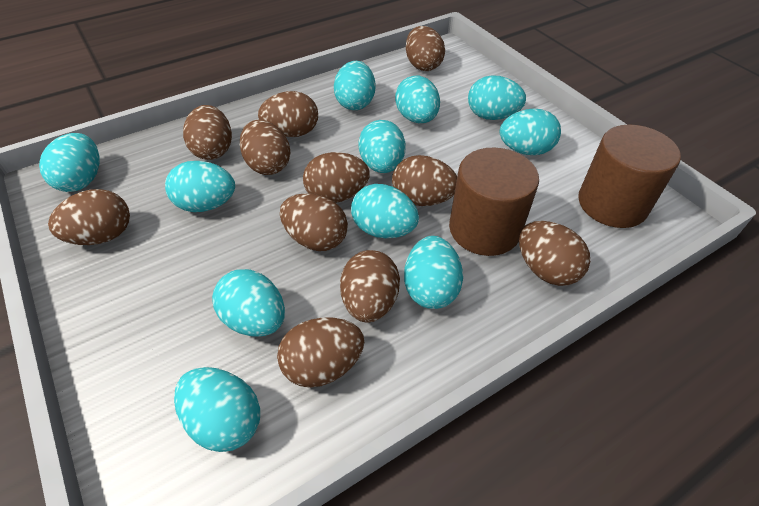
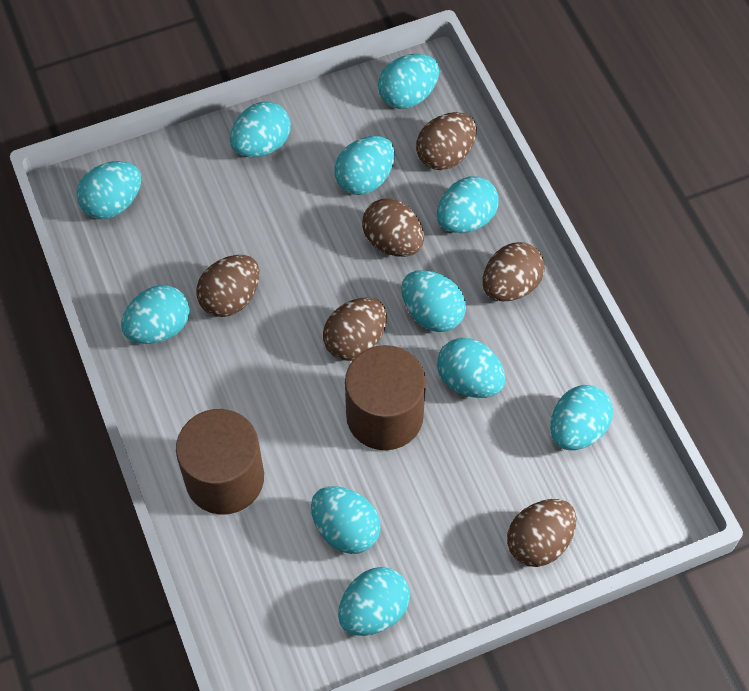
brown egg: [48,189,130,245] [183,105,232,160] [240,120,291,175] [258,91,318,137] [277,318,364,388] [280,193,348,251] [303,152,370,203] [340,250,400,322] [392,155,457,206] [406,26,445,71] [519,221,590,286] = 11 -> [197,255,260,317] [323,298,387,361] [362,198,424,257] [416,112,477,170] [482,242,545,301] [507,499,576,567] = 6

